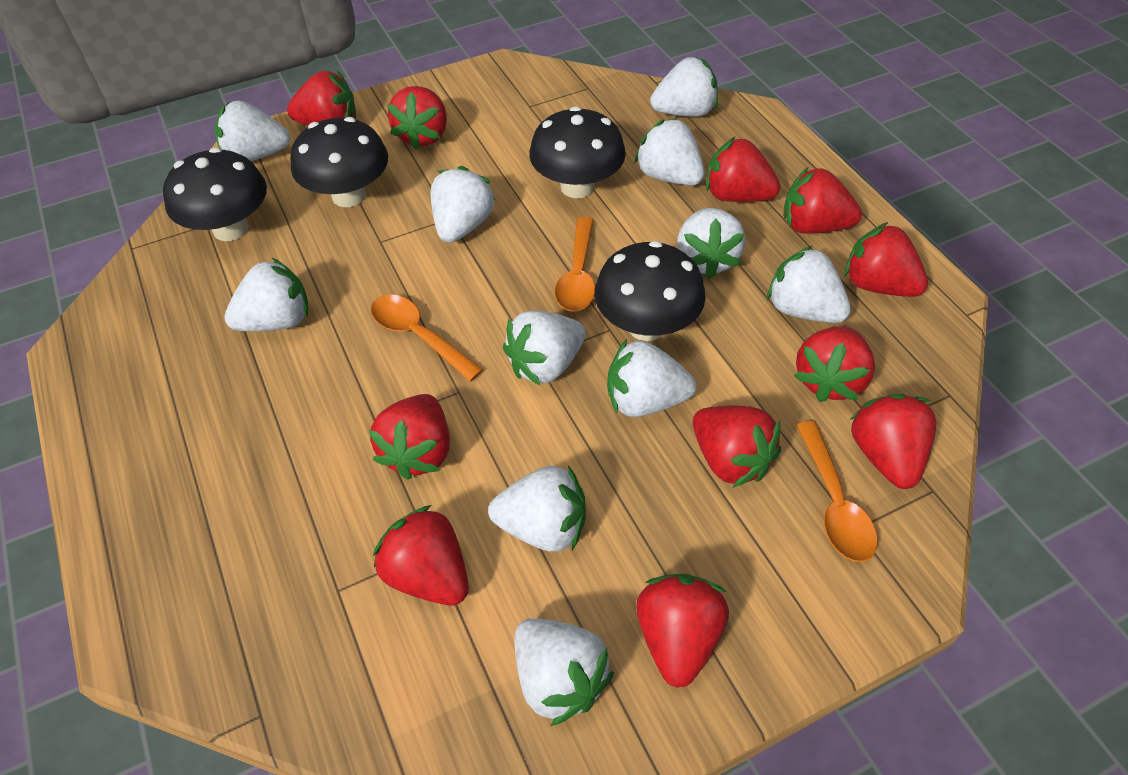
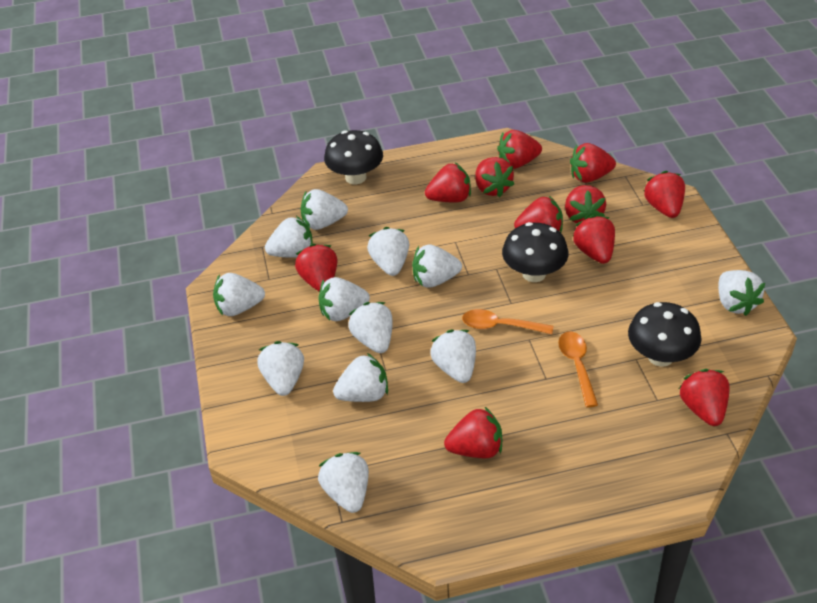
black mushroom: [163,148,267,241] [290,117,388,207] [529,106,626,198] [594,241,706,341] = 4 -> [324,130,383,184] [502,222,569,282] [628,302,701,367] = 3
orange spoon: [371,295,483,382] [555,217,595,312] [796,421,877,562] = 3 -> [462,309,553,334] [558,332,598,407] = 2
white strawberry: [215,101,290,161] [224,258,308,331] [431,166,495,243] [488,465,586,551] [503,310,586,386] [514,618,614,726] [607,339,696,417] [634,118,705,185] [650,57,718,117] [677,208,746,279] [767,246,851,323] = 11 -> [213,273,265,316] [257,341,304,396] [265,216,313,258] [301,189,348,230] [318,277,370,321] [318,452,369,513] [333,353,388,402] [348,302,393,353] [367,227,409,276] [412,245,462,288] [430,329,476,383] [718,270,765,316] = 12

